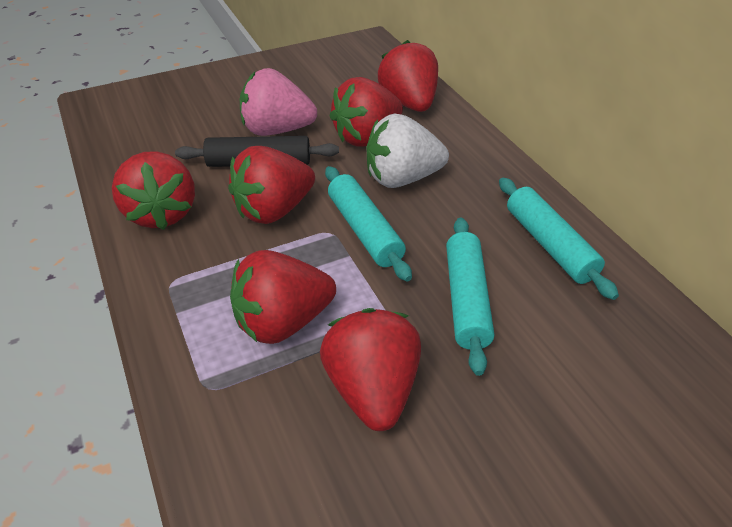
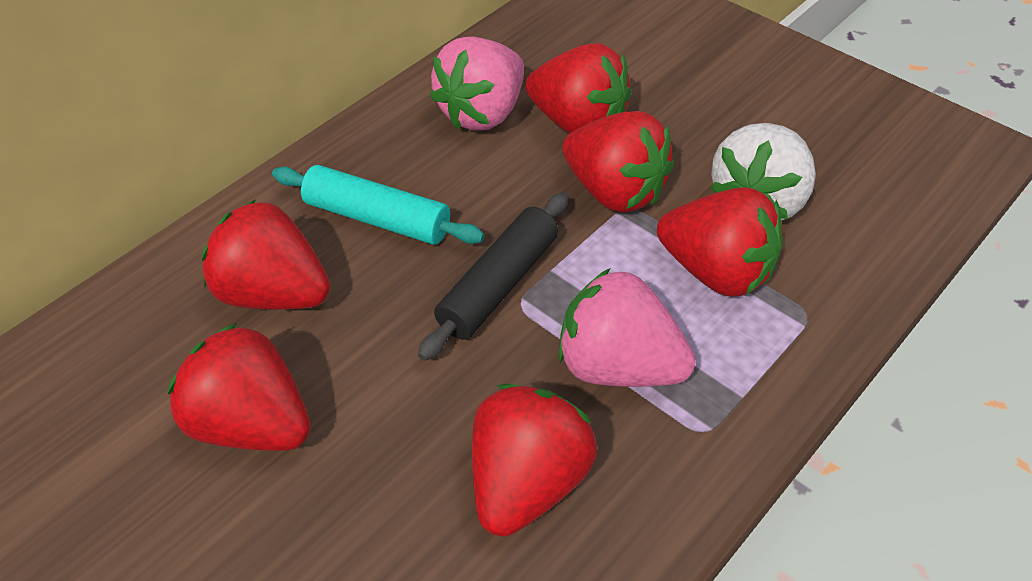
pink strawberry: [240,68,317,136] = 1 -> [430,36,524,131] [558,268,696,387] = 2
turquoise rolling pin: [325,166,412,282] [446,217,494,376] [499,178,619,300] = 3 -> [272,165,484,245] = 1

